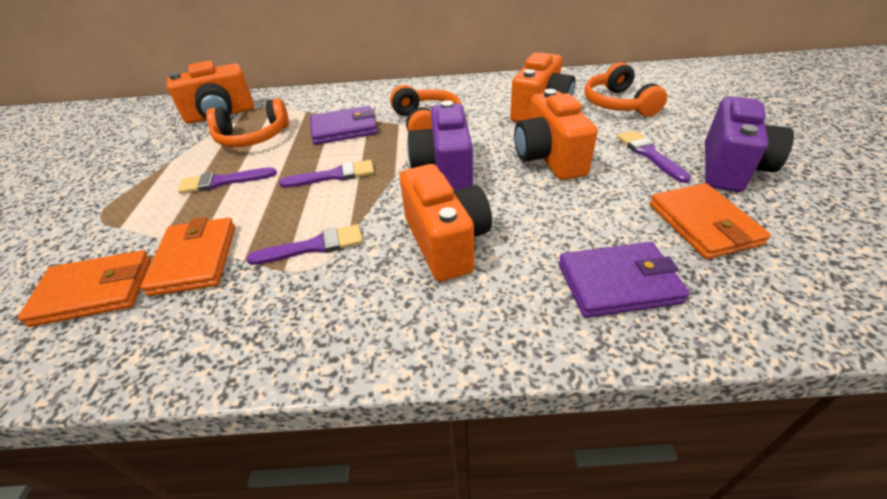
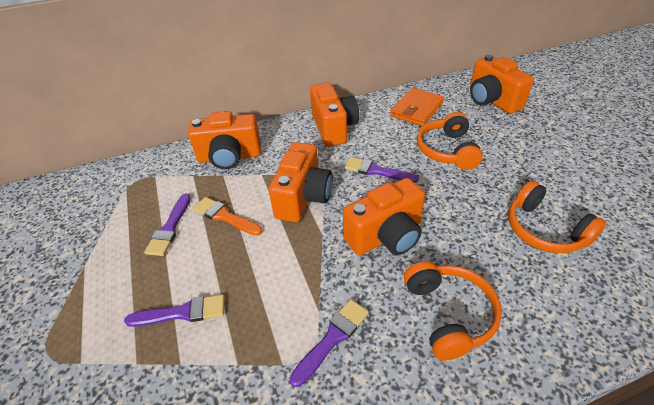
orange brush: none = 0 -> [193,197,262,236] = 1
orange camera: [167,61,254,124] [400,164,492,282] [510,52,575,122] [514,89,598,180] = 4 -> [188,111,261,169] [269,142,333,222] [310,82,359,147] [343,178,425,255] [470,55,534,114] = 5
orange wallet: [18,250,151,327] [141,217,235,296] [650,183,771,259] = 3 -> [390,88,444,126] = 1
purple camera: [407,100,473,191] [705,96,794,192] = 2 -> none = 0
purple wallet: [310,106,378,145] [559,242,690,318] = 2 -> none = 0

